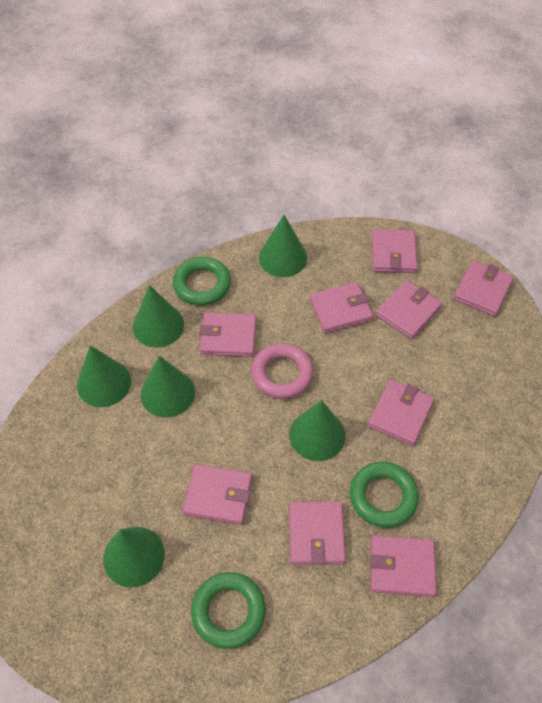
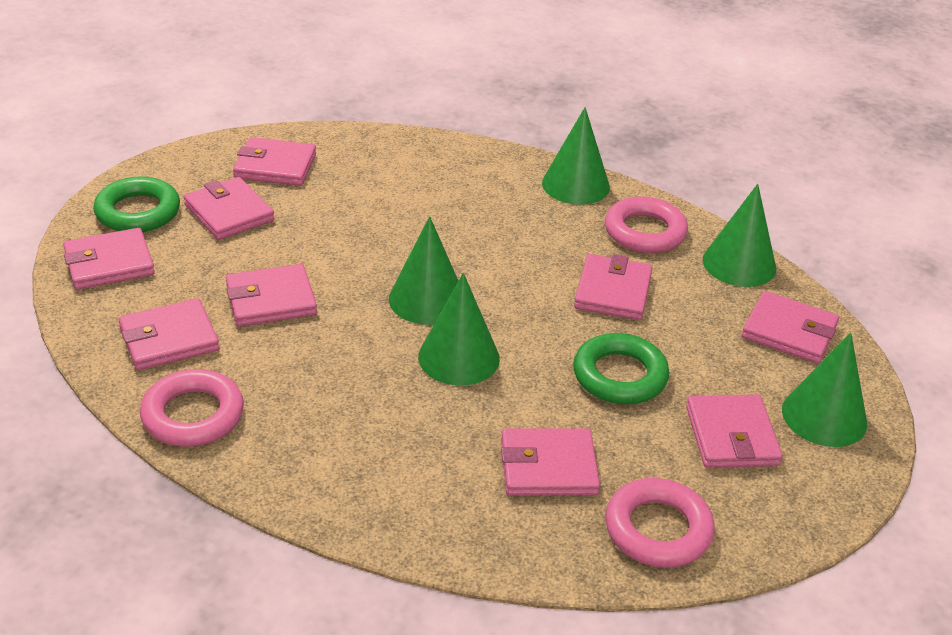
green cone: [77,345,131,407] [103,527,165,588] [133,285,184,348] [141,356,195,418] [259,215,307,277] [289,400,345,461] = 6 -> [389,216,458,325] [418,273,500,386] [542,107,610,205] [703,184,776,287] [782,332,867,447] = 5
green ring: [173,257,231,306] [191,572,266,649] [350,462,419,528] = 3 -> [93,176,180,232] [573,333,669,404] = 2
pink ring: [251,343,314,399] = 1 -> [140,369,244,447] [605,196,688,253] [605,478,715,568] = 3

